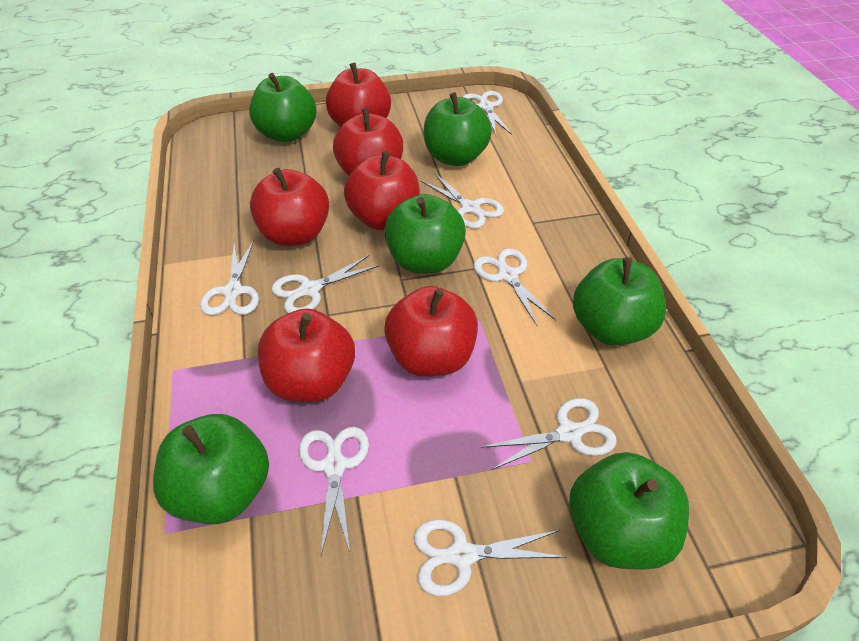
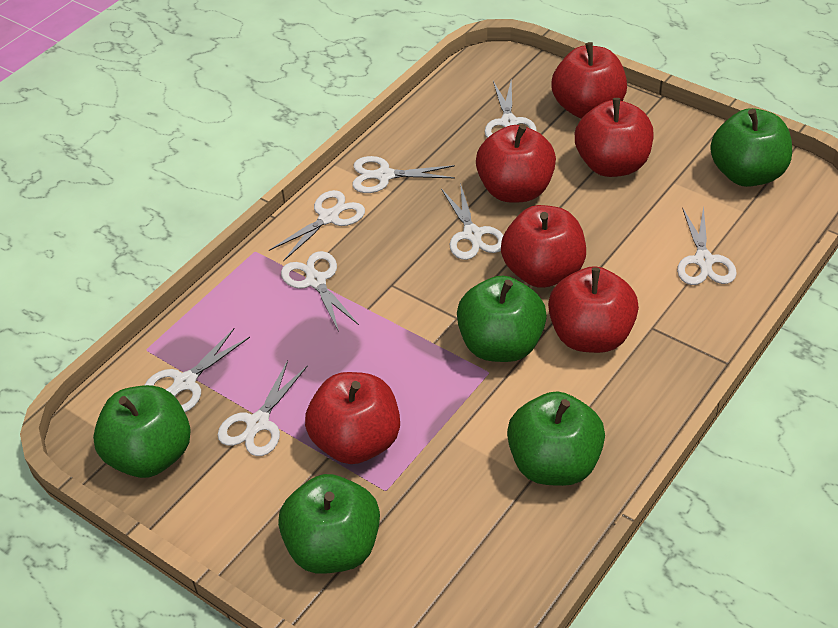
green apple: [153,414,269,524] [249,73,316,142] [384,194,466,274] [424,92,492,166] [569,452,689,570] [573,257,666,346] = 6 -> [93,385,191,478] [278,474,380,573] [457,275,547,362] [507,391,605,486] [710,108,792,187] = 5

